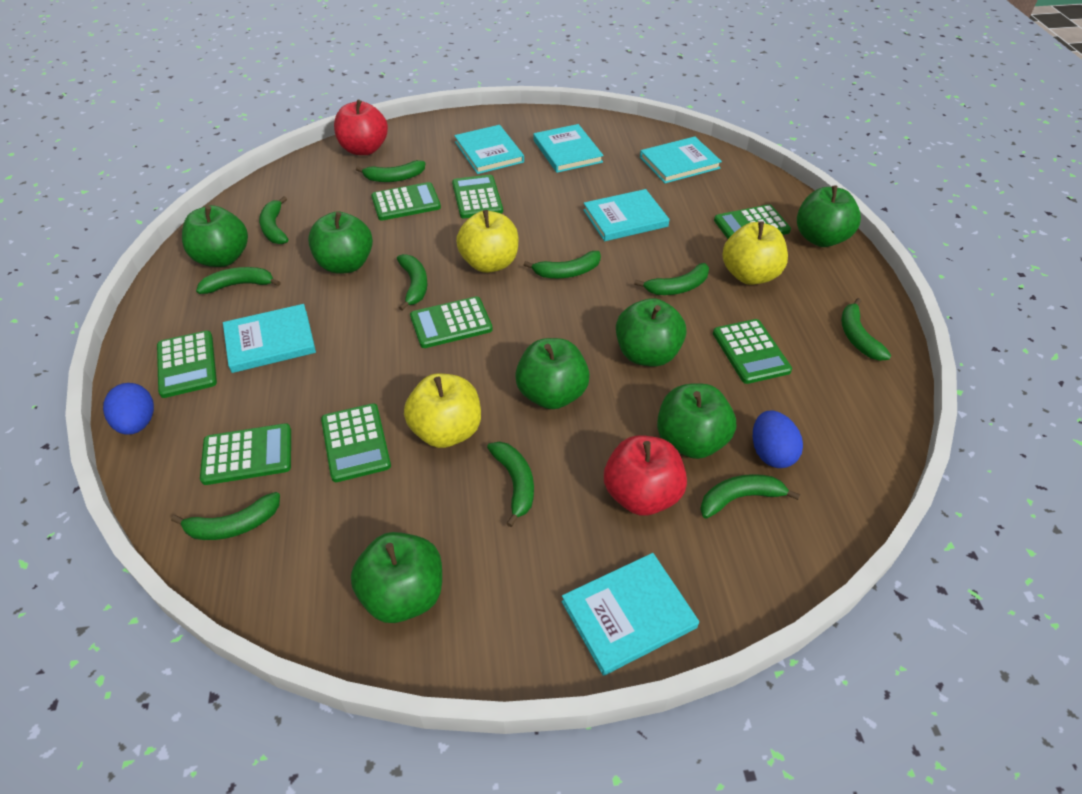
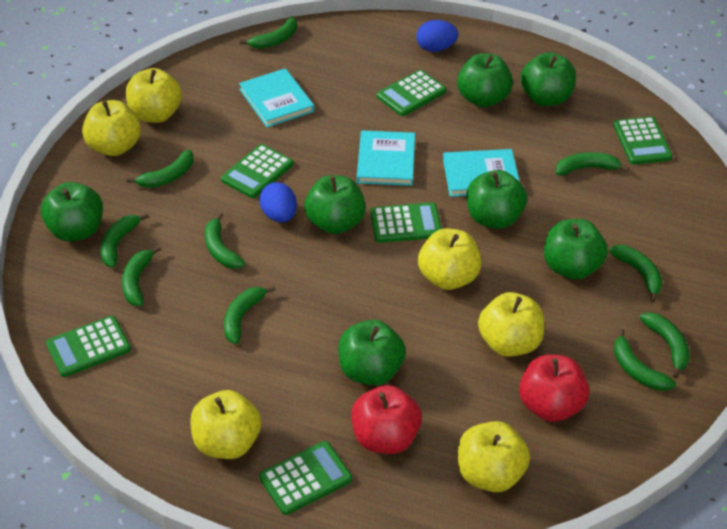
green calculator: [157,331,217,398] [200,423,291,485] [321,403,391,482] [371,182,441,221] [410,296,493,348] [452,175,503,218] [713,319,792,384] [714,204,791,239] = 8 -> [46,316,131,377] [221,144,293,198] [259,441,352,515] [370,202,442,243] [377,70,447,116] [613,116,673,165] = 6
turquoise book: [223,304,316,373] [454,125,524,174] [533,124,604,173] [562,553,699,676] [583,189,670,241] [640,136,722,183] = 6 -> [239,68,314,127] [357,130,415,186] [443,149,520,197] = 3
yellow apple: [404,373,481,448] [456,210,518,273] [722,221,788,285] = 3 -> [82,100,141,156] [126,68,182,123] [190,390,261,459] [418,228,482,290] [458,421,530,492] [478,292,544,357] = 6

